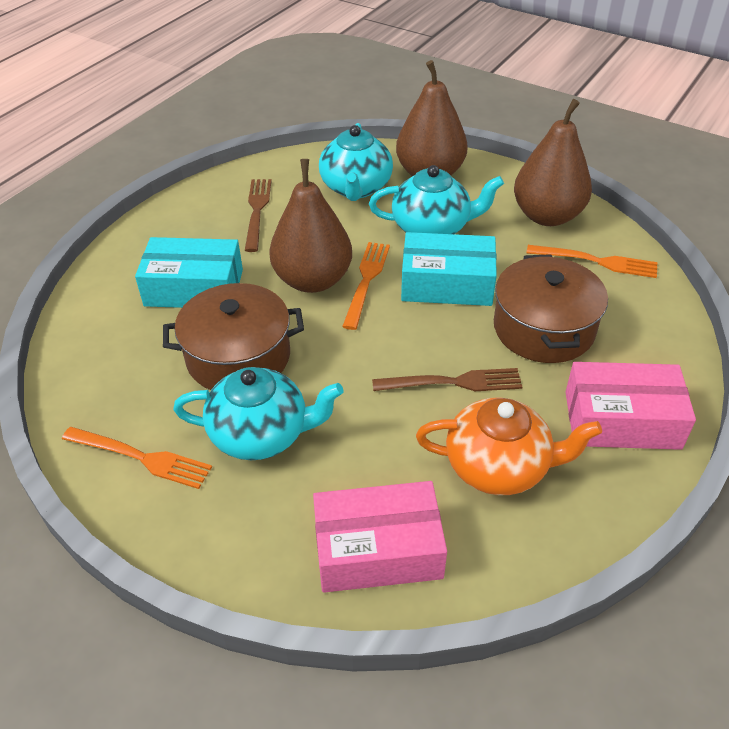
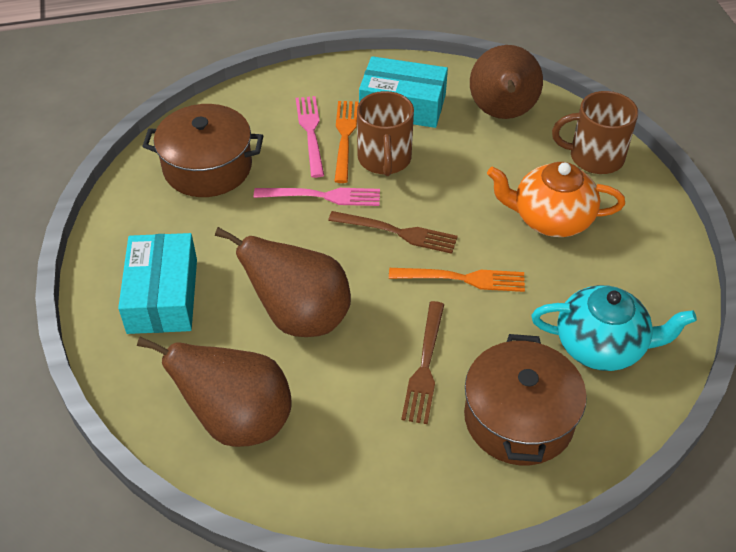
brown mug: none = 0 -> [357,91,414,176] [552,91,638,174] = 2
orange fork: [62,427,212,489] [342,242,390,330] [526,245,657,278] = 3 -> [334,101,358,183] [389,268,525,292] = 2
pink box: [313,481,447,593] [565,362,696,450] = 2 -> none = 0
pink fork: none = 0 -> [254,188,380,206] [296,96,324,178] = 2
turquoise teapot: [173,367,344,460] [319,123,393,201] [369,165,504,234] = 3 -> [531,285,697,371] = 1

